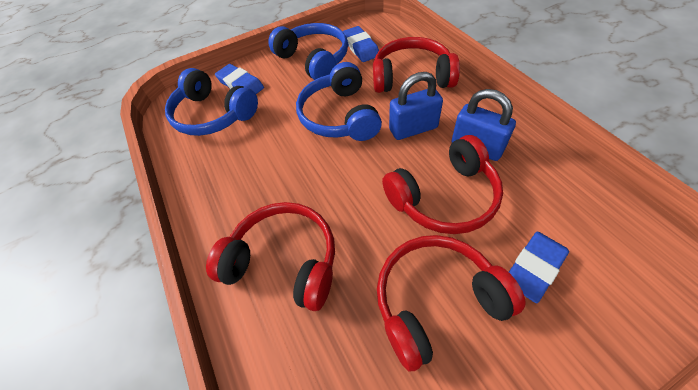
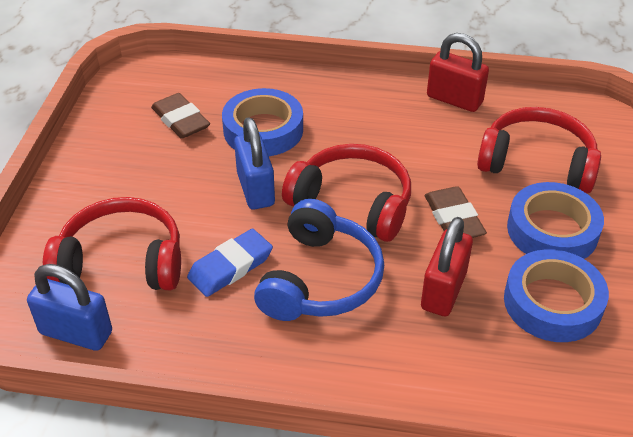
blue eraser: [215,64,264,94] [343,26,379,62] [509,232,569,303] = 3 -> [187,229,273,297] = 1
blue headphones: [165,68,258,136] [268,23,348,80] [296,62,382,141] = 3 -> [254,199,384,321] = 1
blue tape: none = 0 -> [222,88,303,156] [504,249,609,342] [507,182,604,259] = 3
brown eraser: none = 0 -> [151,93,210,139] [425,186,487,238] = 2
red headphones: [206,202,335,311] [373,37,460,93] [377,235,526,372] [382,135,503,234] = 4 -> [43,197,181,290] [282,144,411,242] [477,107,601,193] = 3
red padlock: none = 0 -> [421,217,473,317] [427,33,489,112] = 2

